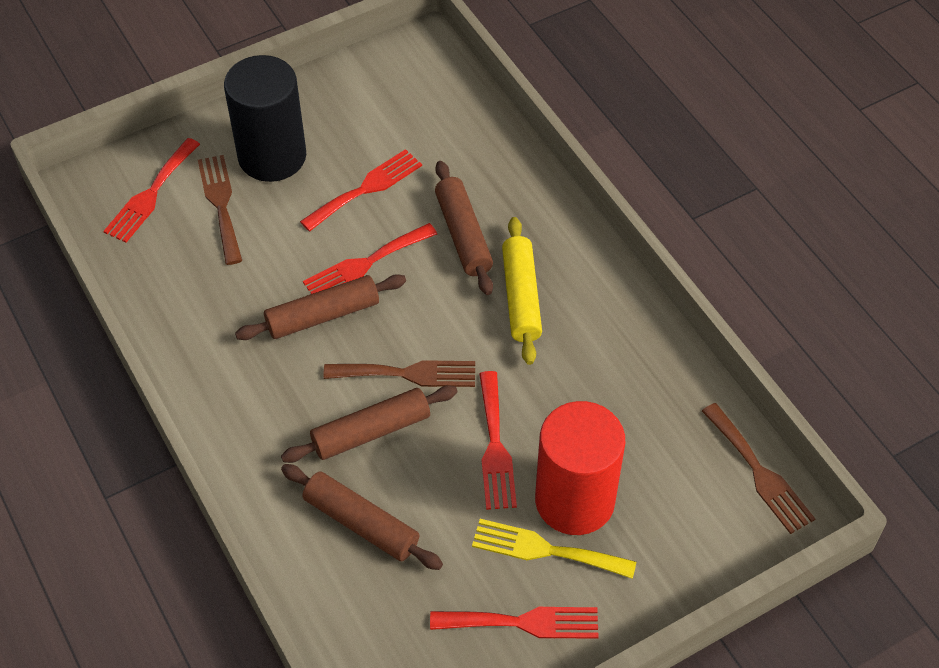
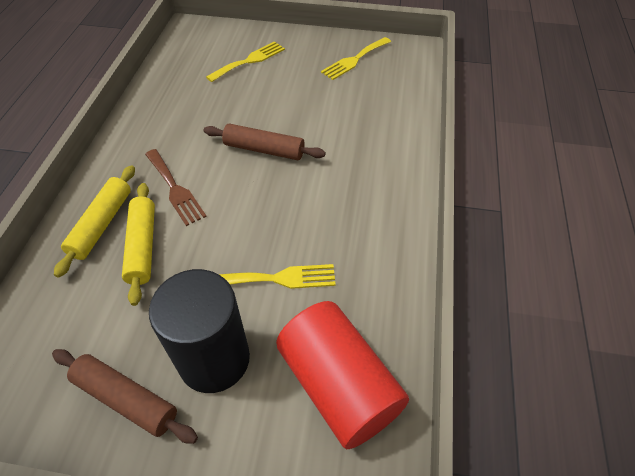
brown fork: [198,155,242,265] [323,360,475,387] [702,403,815,534] = 3 -> [145,149,207,226] = 1
brown rolling pin: [235,274,406,340] [281,385,458,463] [281,464,443,570] [435,161,493,295] = 4 -> [52,349,198,444] [204,124,326,160] = 2
red fork: [103,138,200,243] [300,149,422,231] [303,223,437,294] [430,607,599,639] [479,371,517,510] = 5 -> none = 0
yellow fork: [472,519,636,579] = 1 -> [206,41,285,82] [219,264,336,289] [321,37,391,80] = 3
yellow rolling pin: [502,217,542,365] = 1 -> [54,165,135,278] [122,183,155,306] = 2

